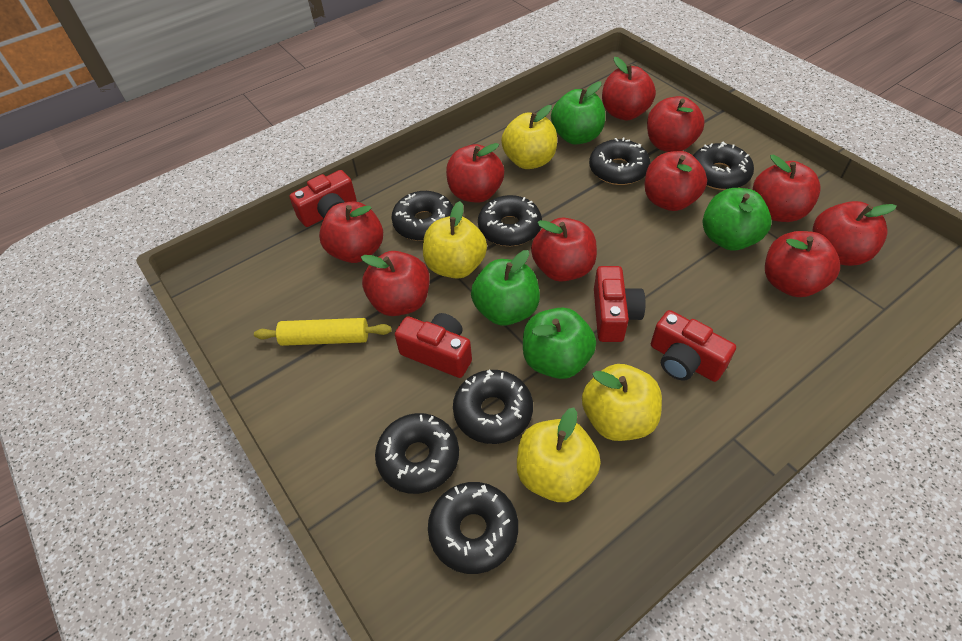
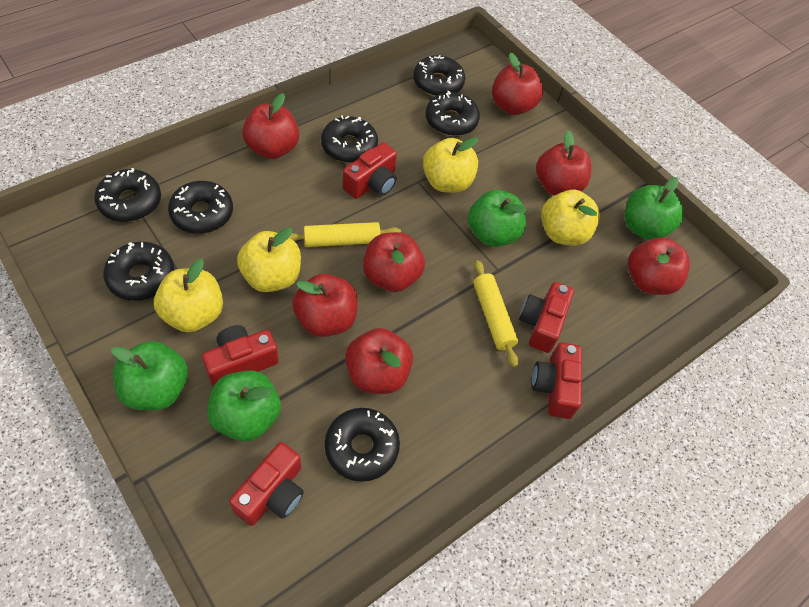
red apple: [319,202,383,263] [361,251,430,316] [446,143,504,203] [531,218,597,282] [602,57,656,120] [644,151,707,211] [647,96,705,152] [753,155,821,222] [765,231,840,297] [812,201,897,266] = 10 -> [242,93,299,159] [292,274,358,337] [345,328,413,394] [363,232,425,292] [492,53,543,115] [536,130,591,195] [628,237,690,295] = 7
red camera: [289,170,357,227] [395,313,472,378] [594,266,645,342] [651,310,736,382] = 4 -> [202,325,279,386] [229,442,304,526] [343,142,397,199] [519,282,574,353] [531,342,582,419] = 5
yellow rolling pin: [254,318,392,346] = 1 -> [289,222,401,247] [473,260,518,367] = 2

